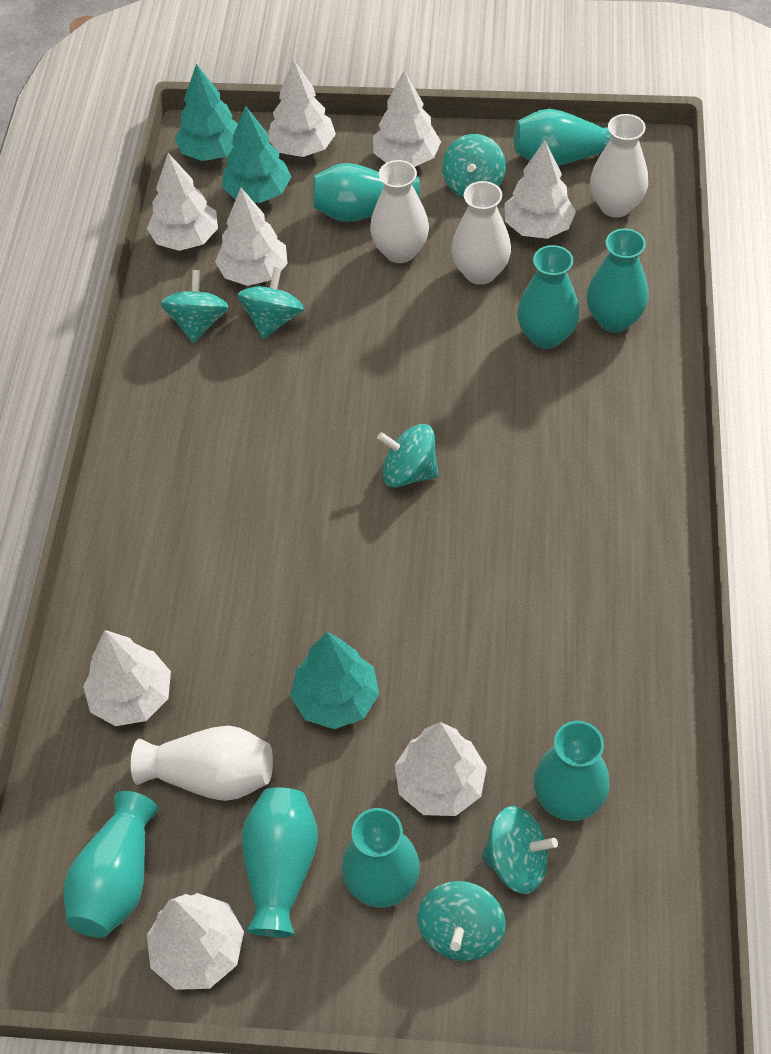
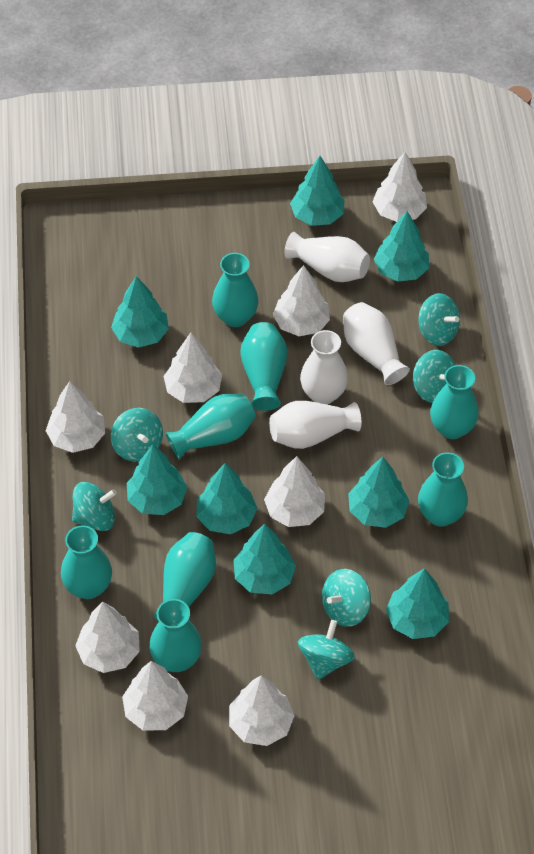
turquoise tree: [175,64,238,161] [222,105,291,203] [290,632,379,729] = 3 -> [111,276,169,348] [127,445,187,515] [196,463,257,534] [233,524,296,594] [290,156,344,226] [348,457,409,528] [374,211,429,282] [386,568,449,639] = 8

